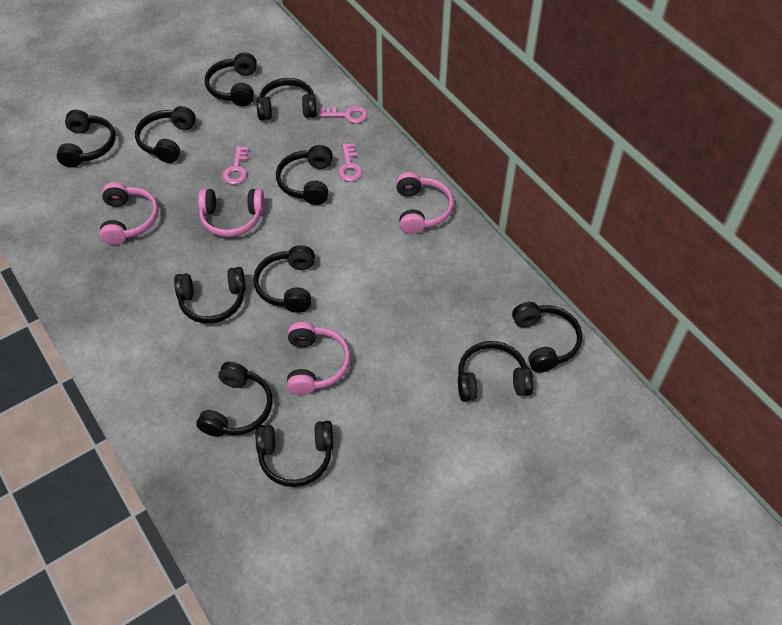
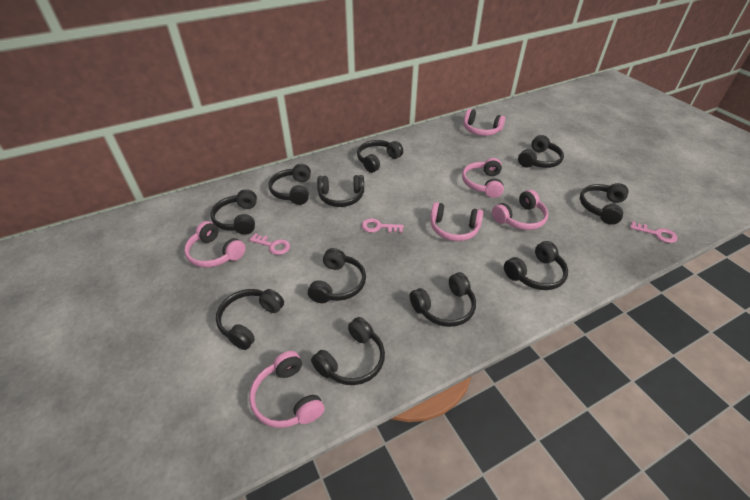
pink headphones: [99,182,159,245] [198,189,265,237] [287,322,350,395] [396,172,453,234] = 4 -> [184,221,246,267] [249,351,324,428] [430,202,483,241] [462,158,504,198] [464,109,505,136] [492,190,548,230] = 6

